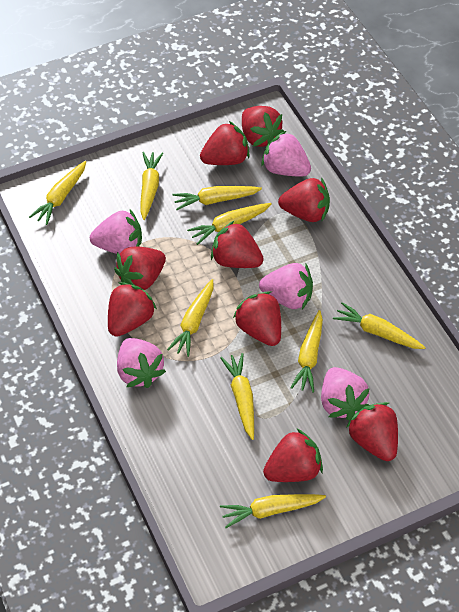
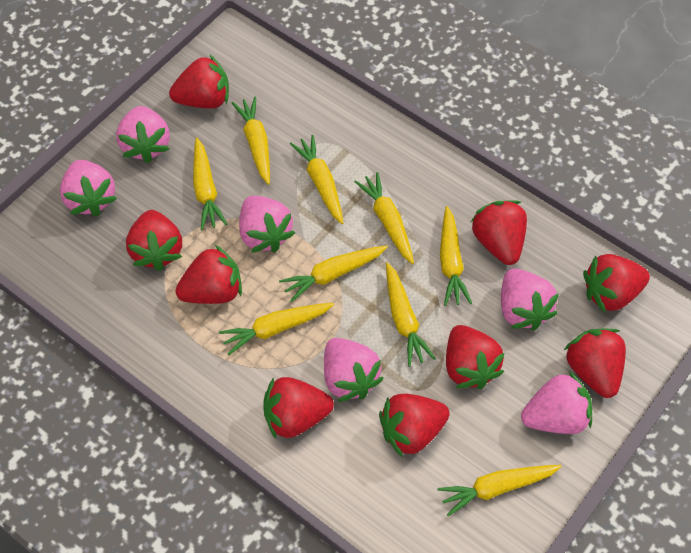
pink strawberry: [90,210,142,254] [117,338,166,388] [259,263,313,310] [262,131,311,177] [321,367,370,420] = 5 -> [60,160,117,217] [116,106,170,163] [239,196,295,253] [324,338,384,402] [501,269,559,330] [521,371,592,434] = 6

